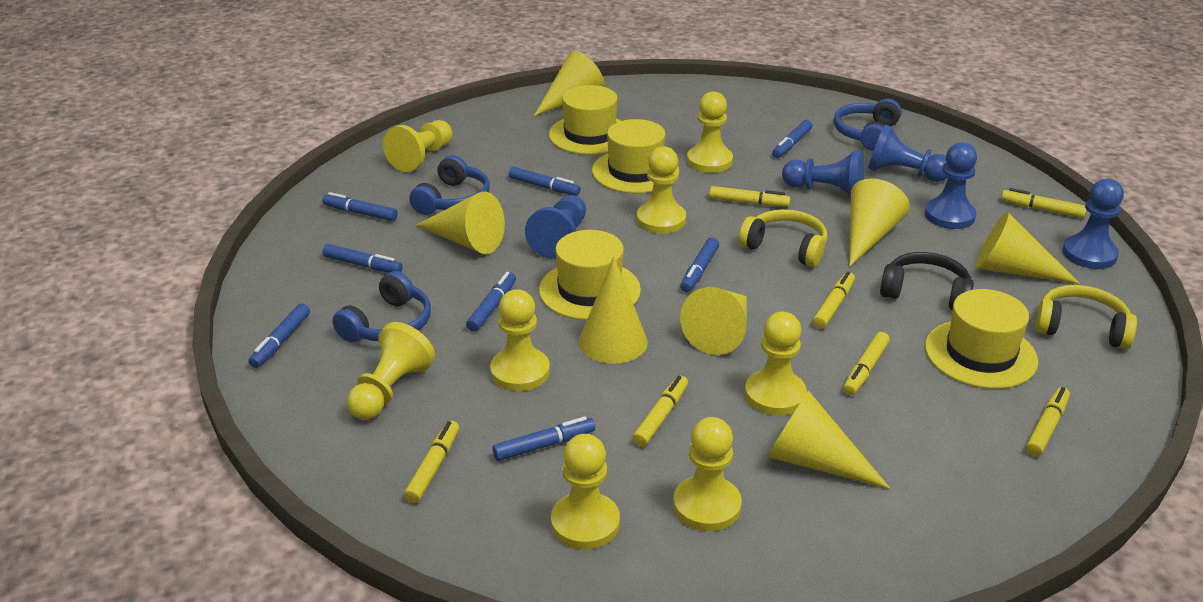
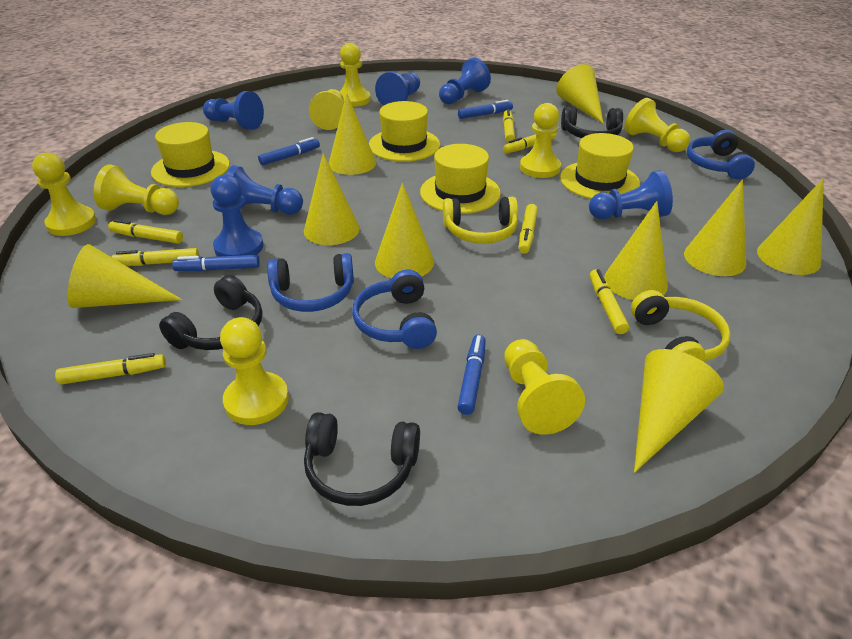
black headphones: [880,252,974,310] = 1 -> [159,275,262,350] [304,412,420,506] [561,107,623,138] = 3
blue marker: [249,304,310,368] [322,192,398,221] [322,244,403,273] [466,272,516,332] [492,416,595,461] [509,166,581,196] [680,237,719,292] [772,120,812,158] = 8 -> [172,255,260,271] [258,137,320,165] [457,335,486,415] [458,100,513,119] = 4
blue pawn: [525,195,586,259] [782,150,865,197] [868,124,948,182] [925,142,977,229] [1062,179,1124,269] = 5 -> [203,91,264,130] [210,174,264,257] [226,165,303,215] [375,72,420,106] [439,58,491,104] [589,170,673,219] = 6
yellow cone: [416,192,505,254] [534,51,605,116] [579,256,648,364] [680,287,747,355] [767,390,890,489] [849,178,910,267] [975,211,1080,284] = 7 -> [68,244,182,308] [304,153,360,245] [329,93,376,175] [375,182,434,278] [556,64,604,124] [604,201,668,300] [634,349,724,473] [684,179,746,276] [757,178,824,275] = 9

